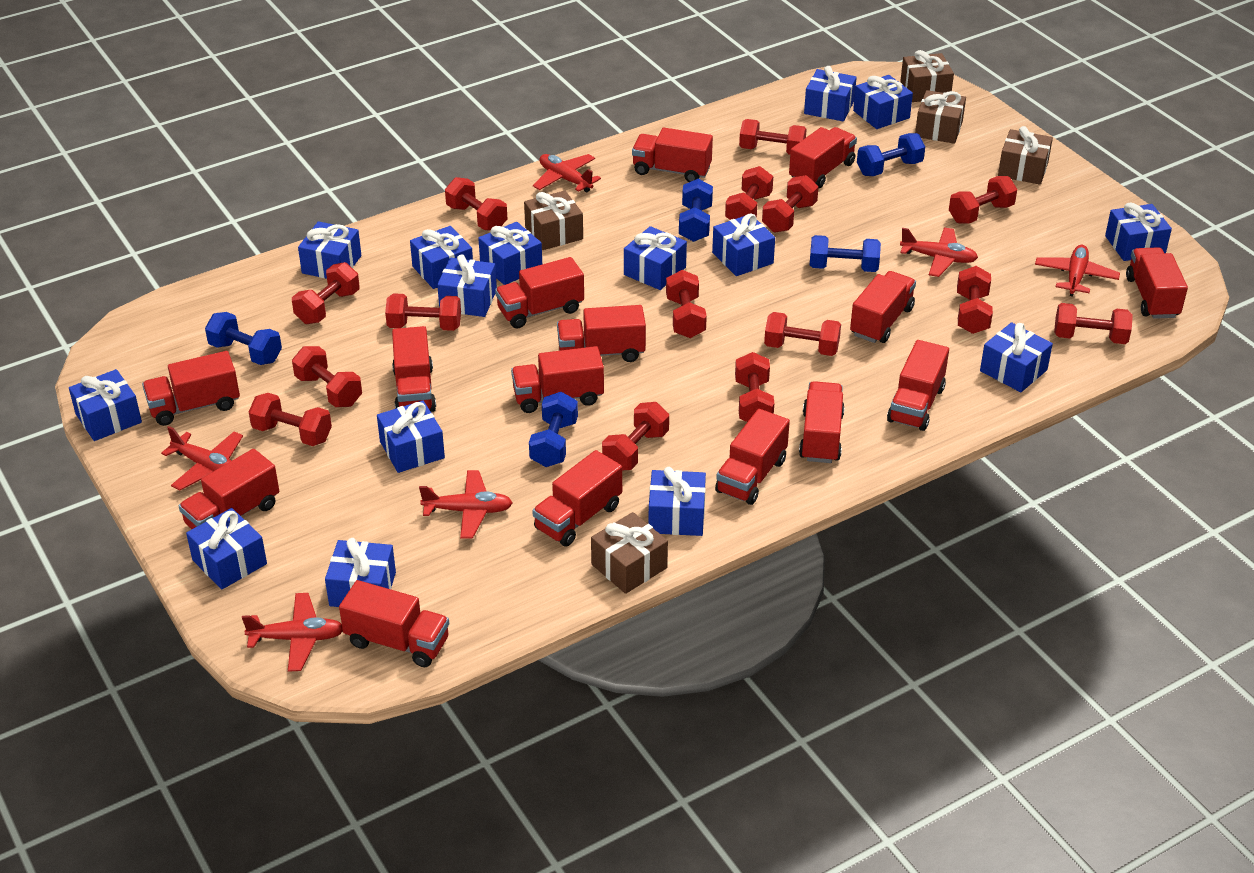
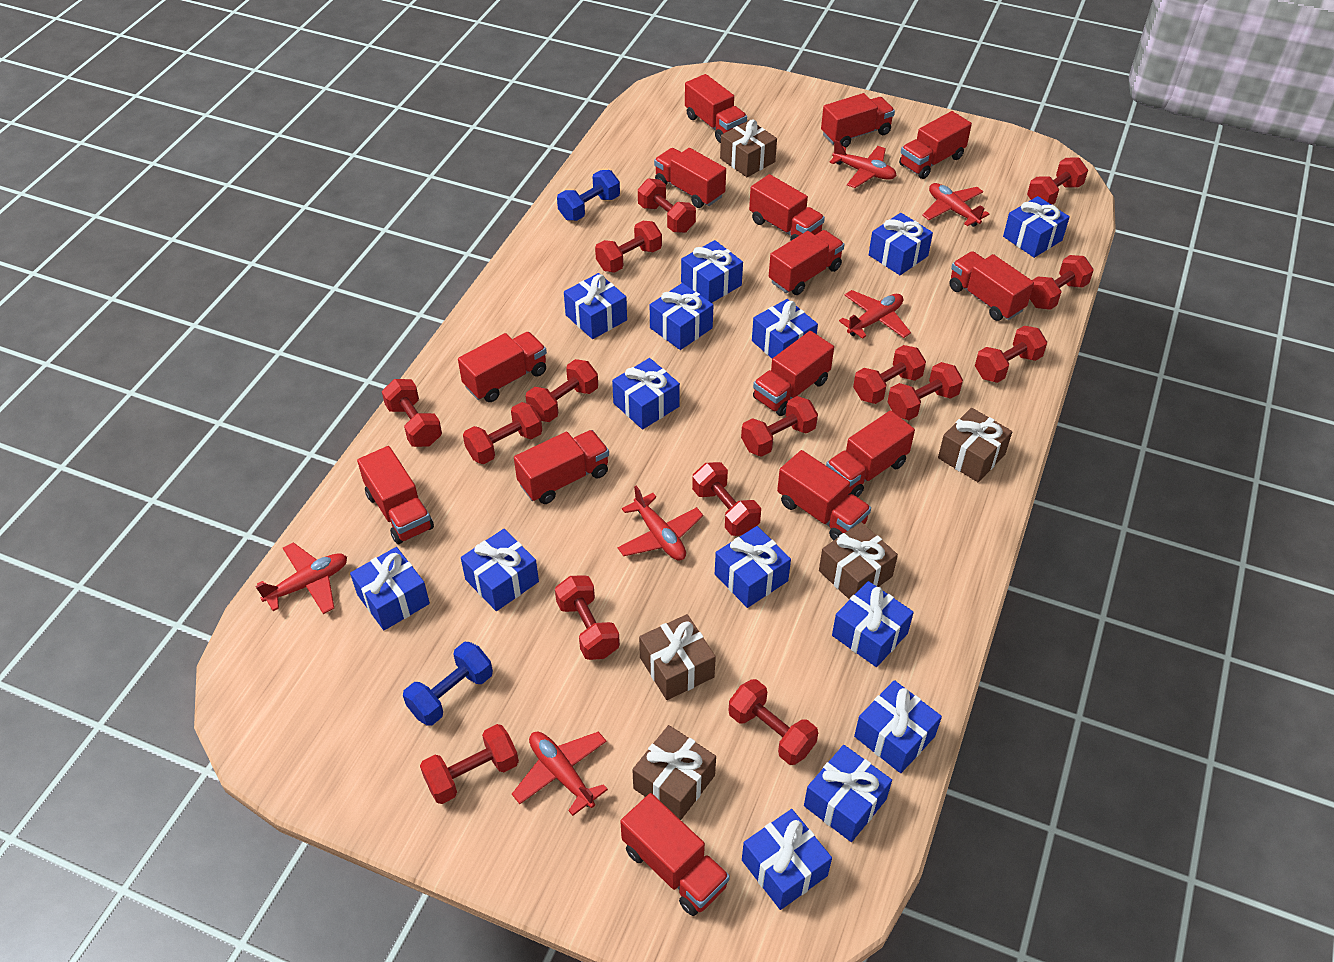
blue dumbbell: [205,312,282,365] [529,392,578,467] [679,179,713,242] [810,235,881,272] [857,133,925,176] = 5 -> [403,642,493,726] [557,170,620,221] = 2
blue gift: [69,369,142,441] [186,508,267,589] [298,221,361,279] [325,538,396,607] [377,400,445,473] [410,226,473,289] [437,254,497,317] [478,222,542,285] [624,226,687,290] [648,467,706,536] [712,213,775,276] [804,66,857,122] [853,75,913,129] [980,322,1053,392] [1105,203,1172,261] = 15 -> [350,547,430,630] [461,529,539,611] [564,273,627,339] [612,358,680,429] [650,283,714,350] [681,240,743,303] [715,526,791,608] [742,809,832,910] [752,299,818,359] [804,745,892,842] [832,581,914,667] [854,680,942,773] [869,213,933,275] [1003,196,1070,258] = 14
red truck: [142,351,240,426] [179,449,279,529] [339,580,449,667] [392,326,436,412] [495,257,584,328] [511,346,604,413] [532,450,622,547] [557,305,646,362] [632,128,713,182] [715,409,790,505] [789,127,857,189] [799,381,845,463] [850,271,916,343] [887,340,949,431] [1126,247,1188,319] = 15 -> [357,446,434,544] [458,332,547,402] [514,430,609,504] [620,793,730,916] [654,148,726,208] [685,74,747,143] [749,174,825,241] [753,331,834,416] [769,230,844,295] [777,450,871,540] [821,93,895,147] [826,410,915,497] [899,111,972,179] [950,251,1034,321] = 14

